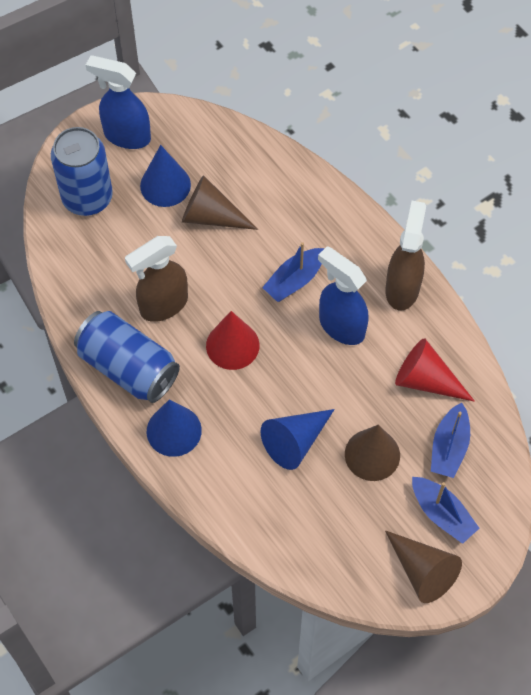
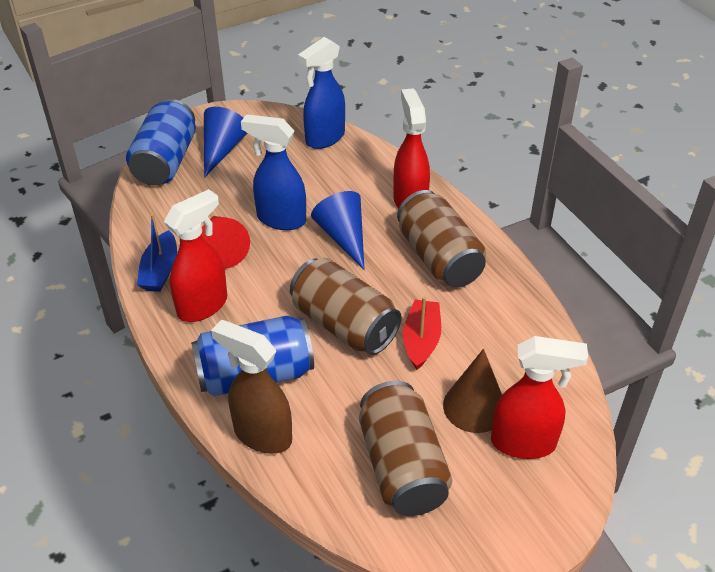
blue boat: [262,242,325,302] [412,477,480,544] [431,403,470,478] = 3 -> [137,214,177,292] = 1
blue cone: [140,145,191,207] [147,400,202,457] [260,409,335,470] = 3 -> [204,107,247,178] [311,191,365,270] = 2
brown can: none = 0 -> [290,258,402,355] [359,381,452,516] [397,190,486,288] = 3
brown cone: [182,175,258,230] [345,425,400,481] [385,530,462,603] = 3 -> [443,349,502,433] = 1
brown spray bottle: [125,236,188,322] [385,201,426,310] = 2 -> [211,320,292,454] = 1
red boat: none = 0 -> [403,297,441,370] = 1
red cone: [206,311,260,370] [395,338,475,402] = 2 -> [201,216,250,269] = 1
red spray bottle: none = 0 -> [164,189,227,322] [393,88,430,209] [491,336,588,459] = 3

